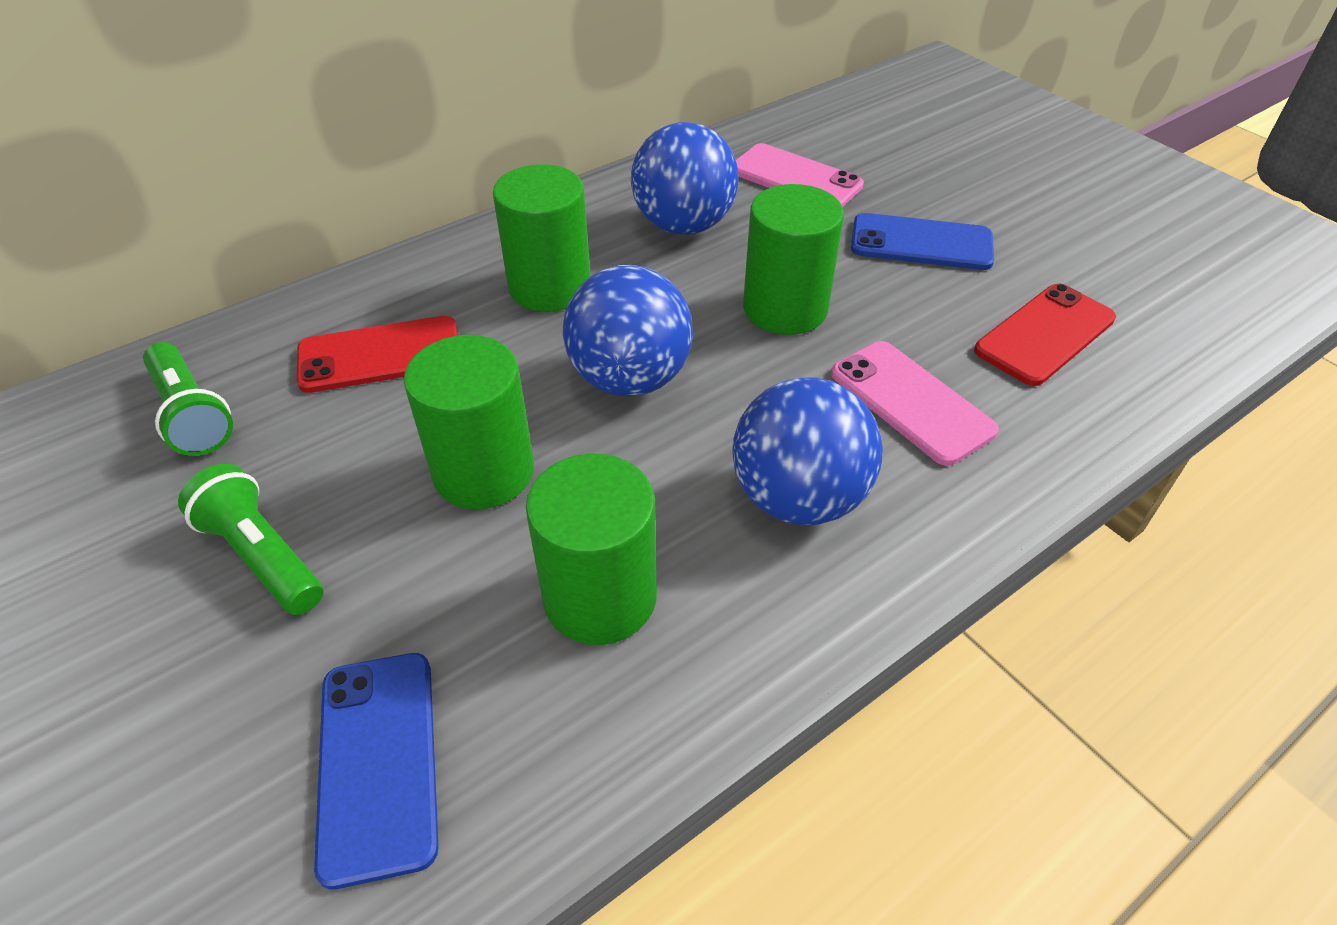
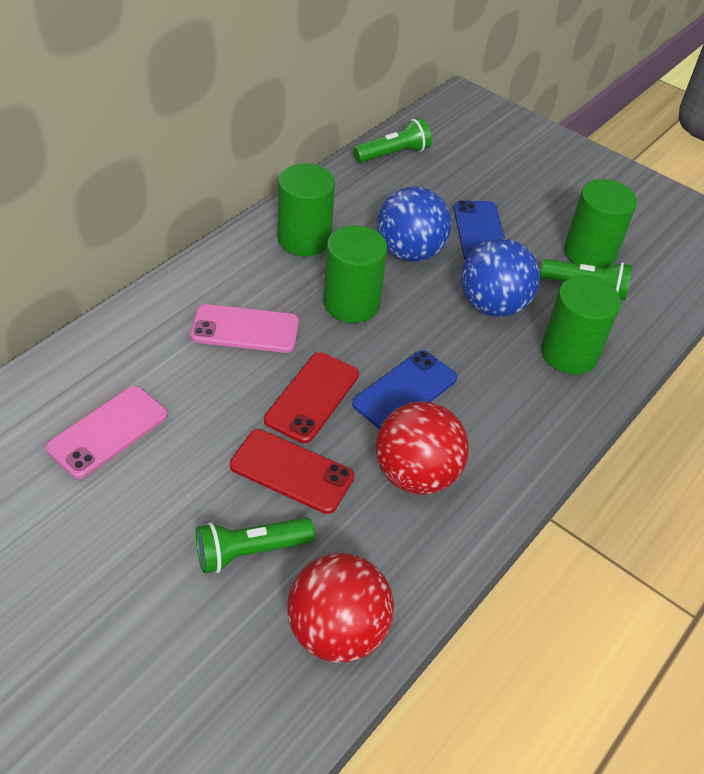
blue ball: [563,265,693,396] [631,122,739,235] [732,378,883,525] = 3 -> [377,186,452,262] [461,238,540,317] = 2
green flashlight: [143,342,233,456] [178,464,324,615] = 2 -> [196,517,315,573] [353,118,432,163] [540,259,632,300] = 3
red ball: none = 0 -> [287,553,394,663] [375,401,469,495] = 2

